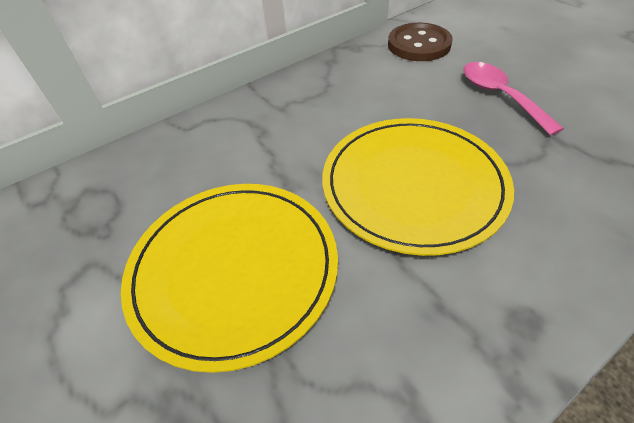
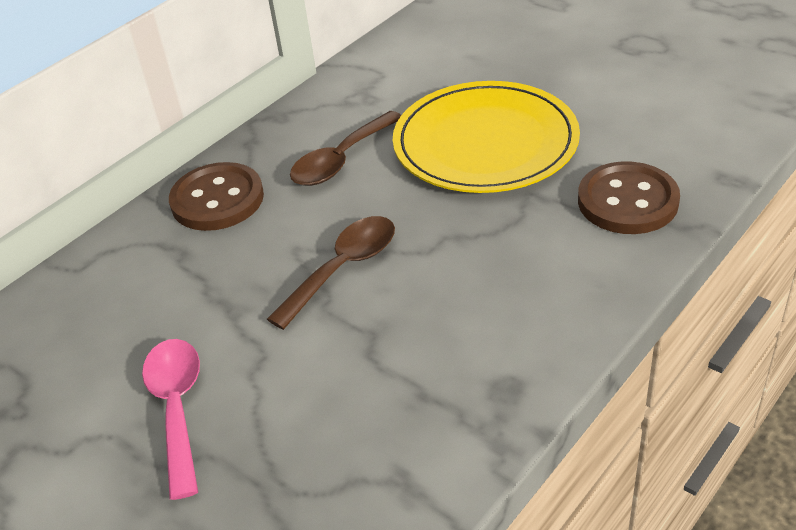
brown button: [388,23,453,61] = 1 -> [169,162,264,231] [578,161,680,234] = 2
brown spoon: none = 0 -> [267,216,395,330] [290,111,401,186] = 2
yellow plate: [121,184,338,373] [322,118,514,256] = 2 -> [393,81,580,193] = 1

